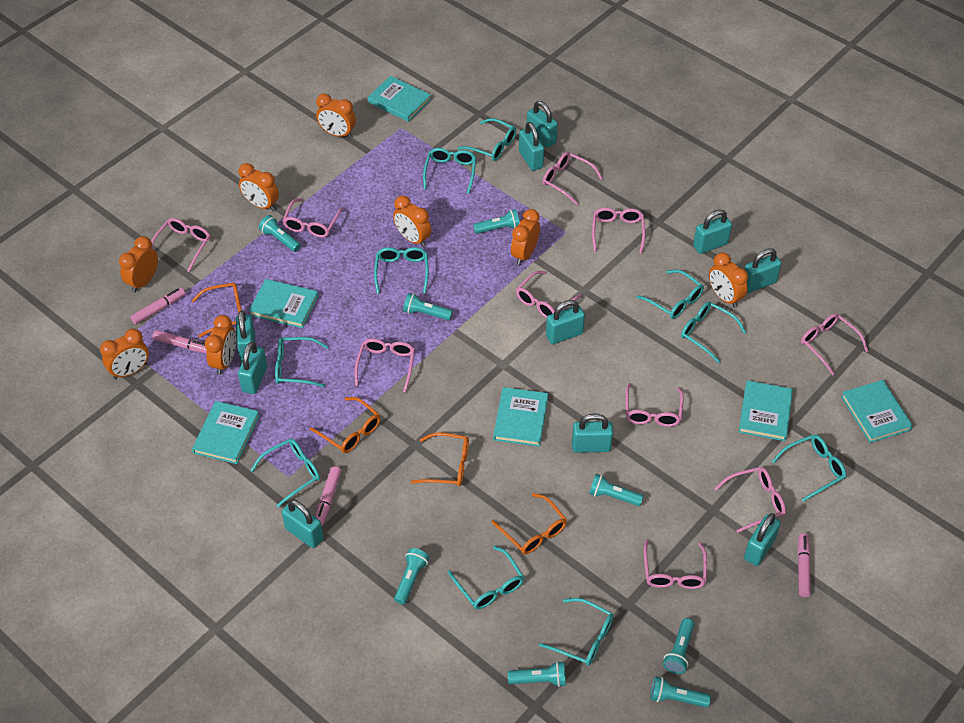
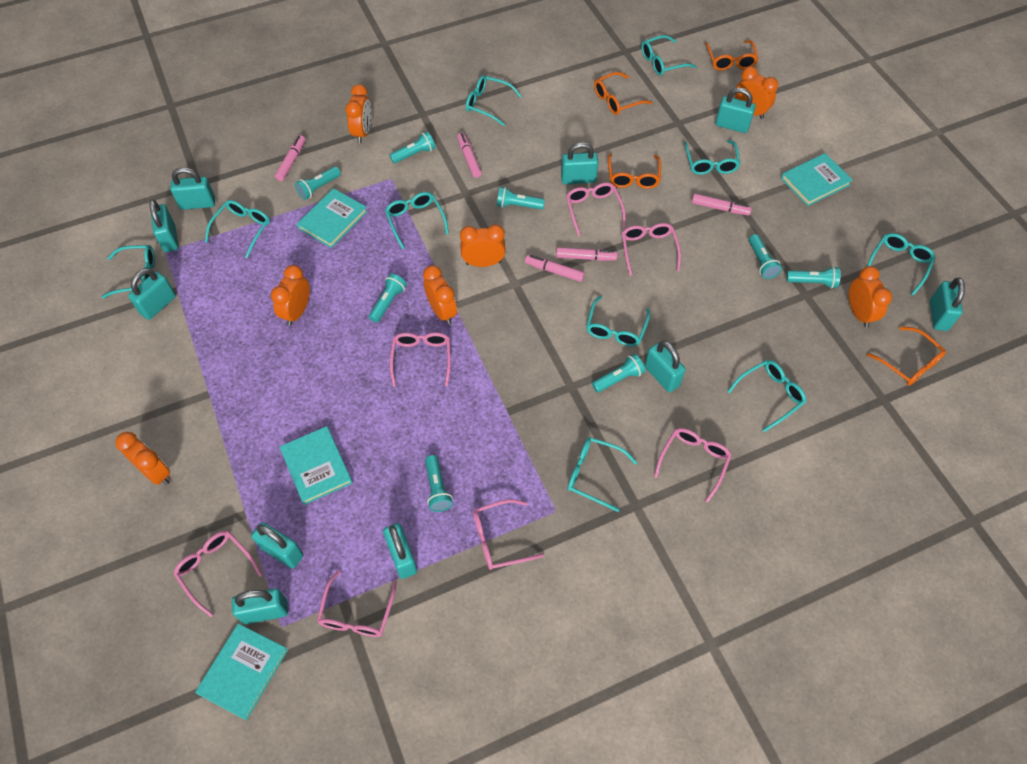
orange clock: [100,329,149,379] [119,236,158,292] [205,315,236,375] [238,163,279,211] [316,93,356,138] [393,196,431,247] [511,209,540,265] [709,252,748,308] = 8 -> [115,432,170,485] [271,265,310,326] [345,84,372,143] [423,265,457,325] [460,225,506,267] [735,66,778,119] [849,266,892,328] = 7
pink glasses: [151,218,211,272] [282,198,343,238] [354,338,415,392] [516,271,582,318] [543,152,603,206] [592,208,645,254] [625,383,684,427] [644,540,707,589] [714,467,786,533] [801,313,868,375] = 10 -> [173,531,262,617] [317,570,397,637] [390,332,451,387] [473,499,544,570] [566,183,626,236] [622,223,681,275] [654,428,732,503] = 7
pink marker: [130,288,185,325] [153,330,207,353] [315,466,341,526] [797,533,811,597] = 4 -> [275,135,305,181] [457,133,482,178] [525,255,585,282] [556,247,618,261] [692,194,752,215] = 5
turquoise book: [192,401,259,464] [249,279,318,328] [368,76,431,122] [493,387,548,447] [739,380,793,441] [841,380,913,443] = 6 -> [195,623,288,720] [279,426,353,505] [297,188,368,248] [781,153,853,206] = 4

